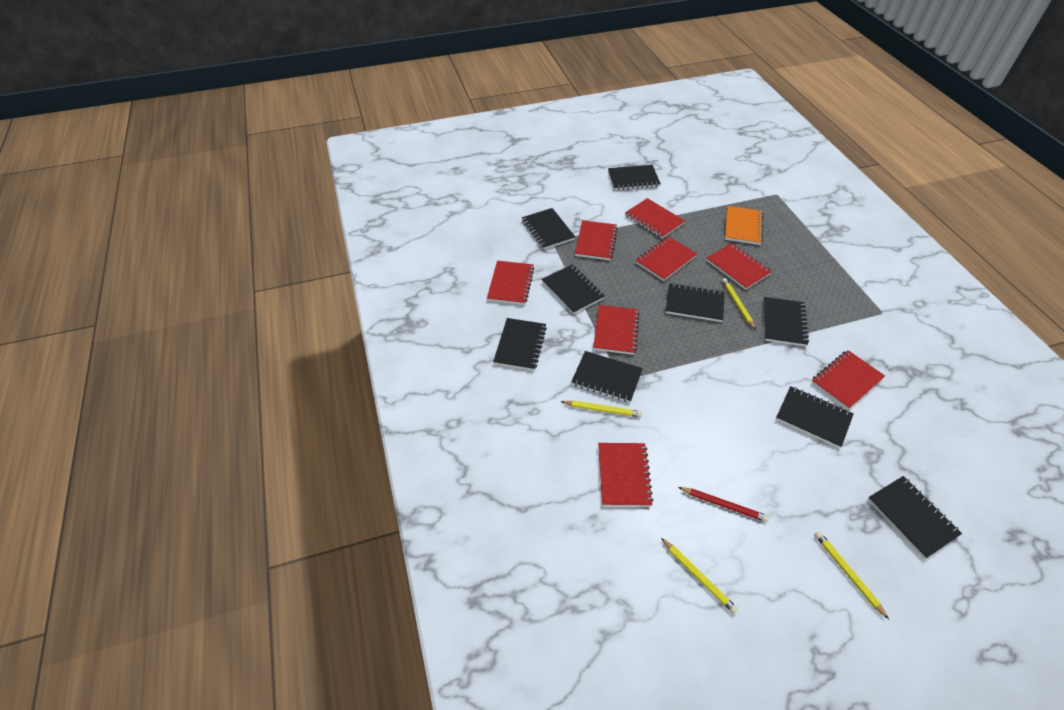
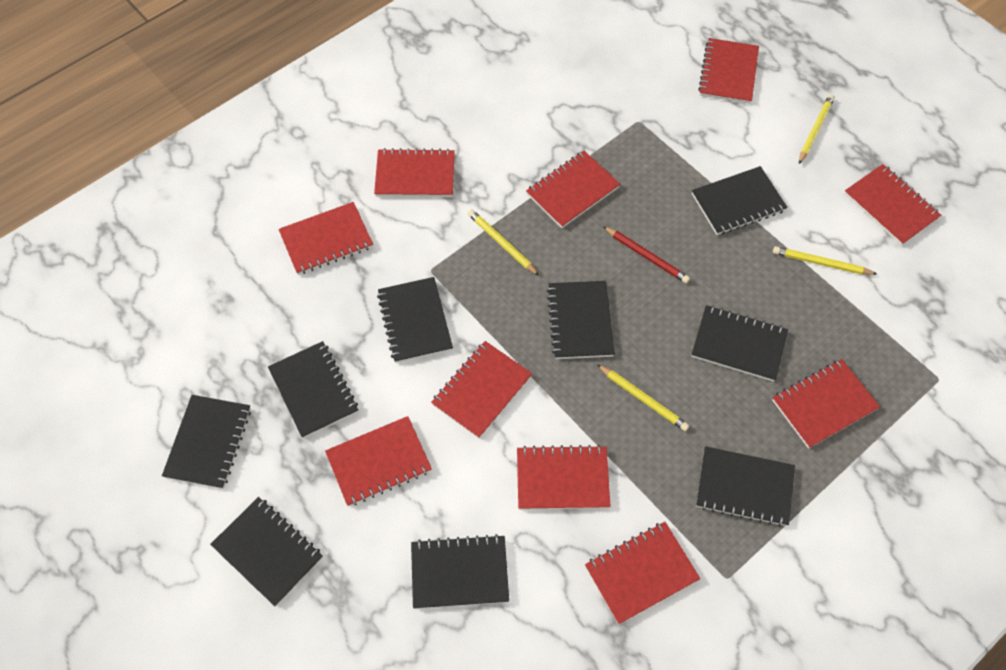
orange notebook: [725,206,763,245] = 1 -> none = 0
red notebook: [487,261,534,305] [575,220,618,260] [593,305,639,355] [598,443,653,507] [625,198,685,239] [636,236,697,281] [706,243,772,290] [811,350,885,410] = 8 -> [278,202,373,275] [325,416,432,507] [374,148,455,197] [431,341,532,438] [517,445,611,510] [526,151,620,228] [585,522,700,624] [698,38,759,104] [772,359,880,449] [844,164,941,246] = 10

